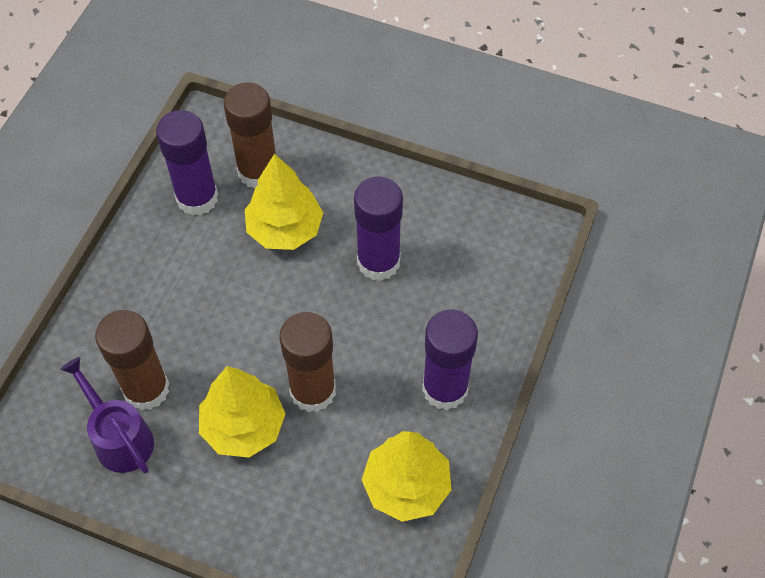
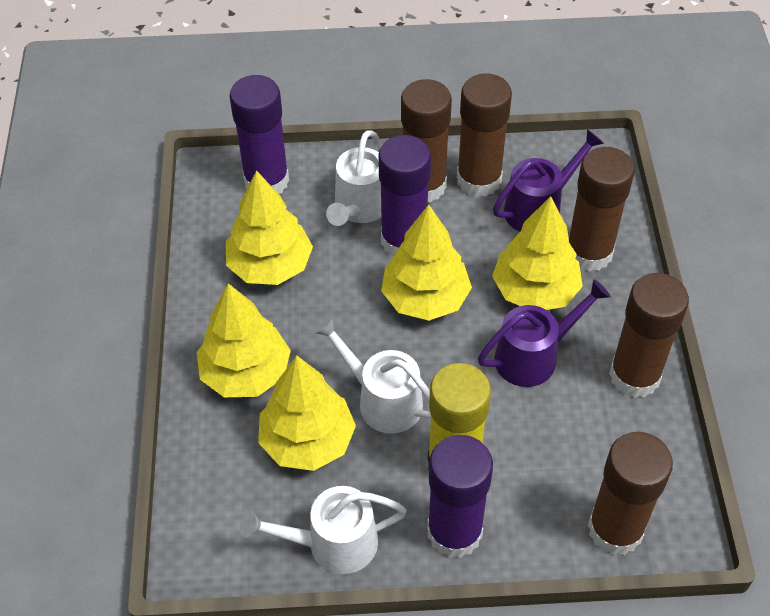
brown glue stick: [95,310,169,411] [224,83,276,188] [279,312,336,412] = 3 -> [401,79,452,202] [457,73,512,197] [569,147,635,271] [588,432,673,555] [609,273,689,398] = 5
purple watering can: [60,357,154,473] = 1 -> [478,279,611,387] [493,129,604,232] = 2
white watering can: none = 0 -> [240,486,407,574] [314,316,431,434] [326,130,381,226] = 3
yellow glue stick: none = 0 -> [428,363,491,463] = 1
yellow tree: [199,366,285,458] [245,154,323,250] [362,431,451,522] = 3 -> [197,283,291,397] [226,170,313,285] [258,355,356,471] [381,204,472,321] [492,196,583,310] = 5

